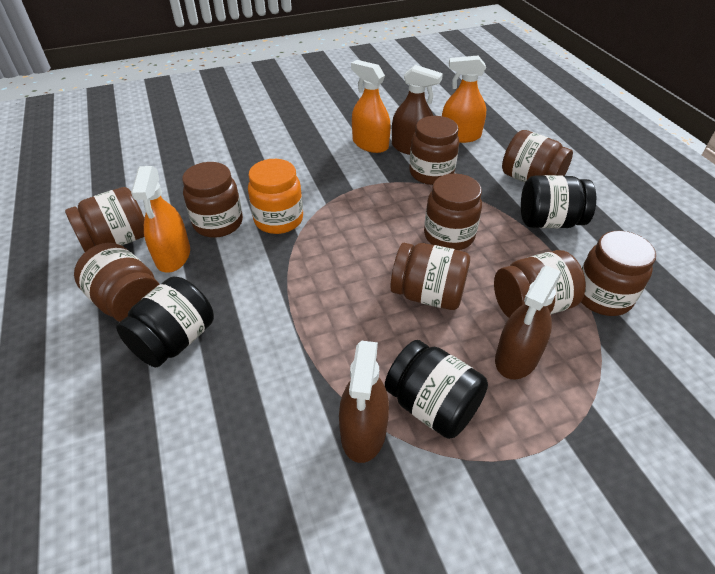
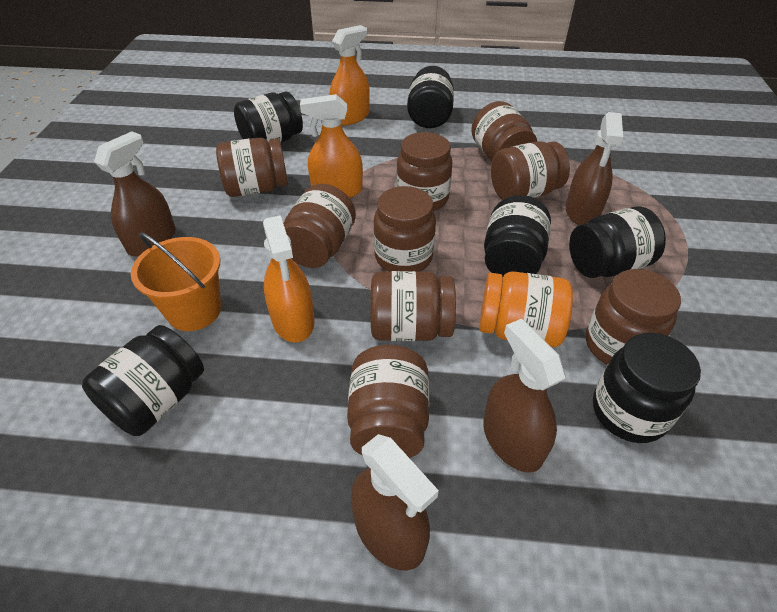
black jar: [116,276,214,367] [385,340,488,439] [521,175,596,228] = 3 -> [82,325,204,436] [234,91,303,143] [407,66,454,128] [484,195,551,276] [569,206,666,278] [593,333,701,443] = 6
brown spray bottle: [339,341,389,463] [392,65,443,155] [495,266,561,380] = 3 -> [94,131,175,257] [351,434,439,571] [483,319,565,472] [566,112,623,225] = 4
orange bucket: none = 0 -> [131,232,221,331] = 1

